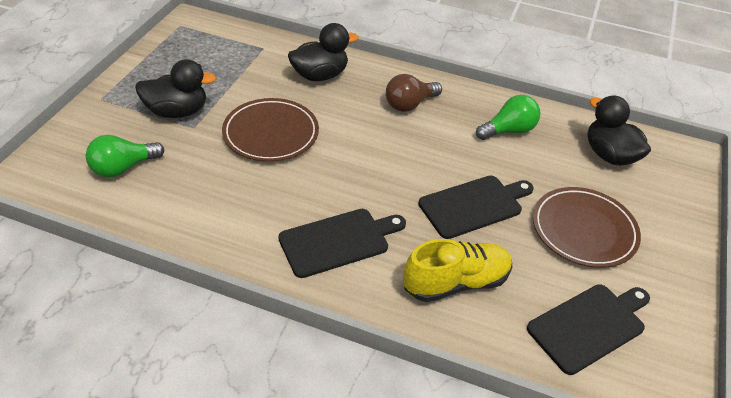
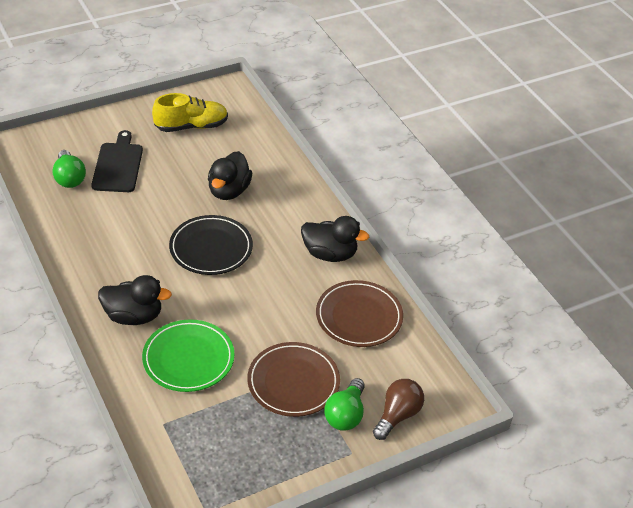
black cutting board: [278,209,406,278] [418,176,534,239] [527,284,650,375] = 3 -> [91,130,143,192] = 1
black plate: none = 0 -> [169,215,253,275] = 1
green plate: none = 0 -> [142,319,234,392] = 1

